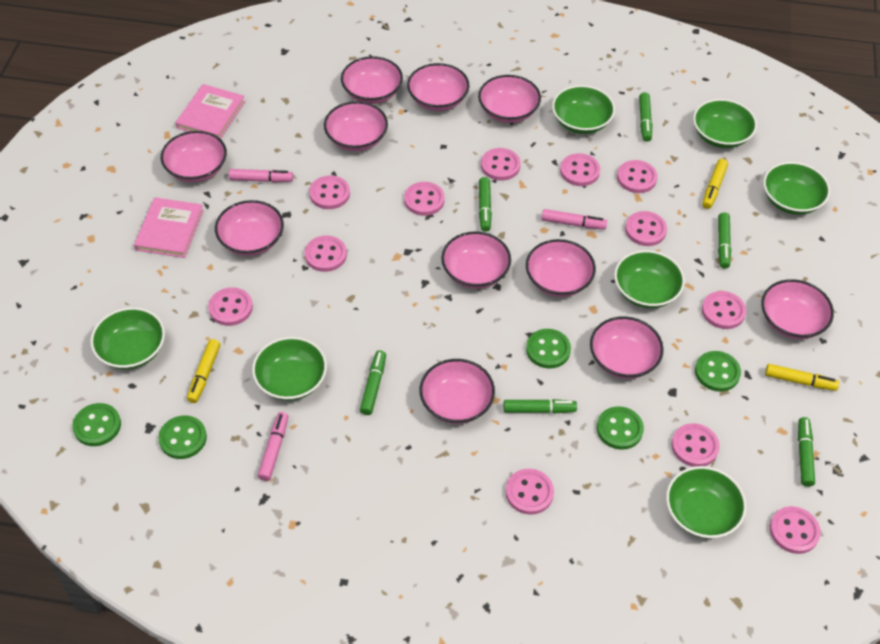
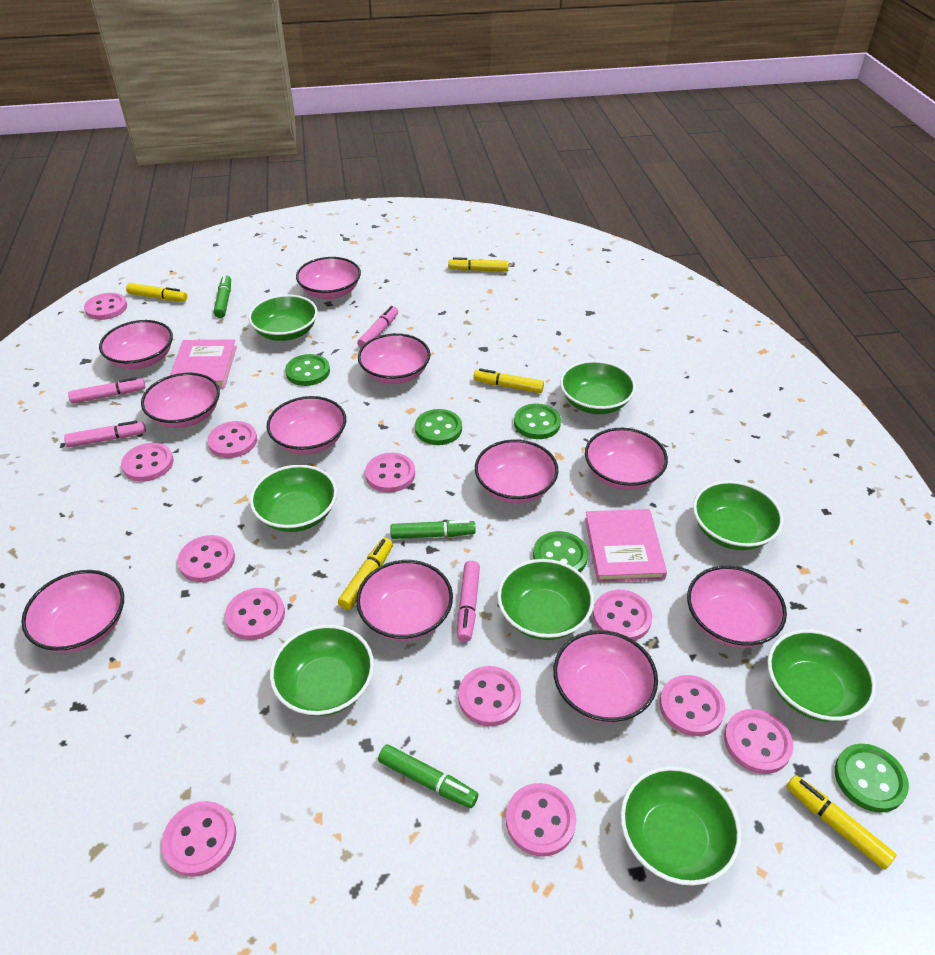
green bowl: [90,307,165,370] [252,337,327,401] [552,85,615,134] [614,250,685,308] [666,466,747,538] [693,99,757,148] [763,162,830,215] = 7 -> [248,294,318,341] [250,465,337,532] [270,625,374,716] [497,559,594,640] [560,360,636,414] [620,766,741,886] [693,481,783,550] [767,629,876,722] = 8
green marker: [360,350,386,415] [479,177,492,232] [504,399,577,414] [639,92,652,142] [718,212,731,269] [798,417,815,487] = 6 -> [214,275,231,318] [378,744,478,808] [390,520,476,539] = 3
pink marker: [229,169,293,183] [258,412,289,481] [542,209,607,230] = 3 -> [64,420,146,447] [68,377,145,404] [357,306,398,348] [457,561,480,642] = 4
yellow marker: [187,339,221,403] [702,159,728,209] [765,364,839,391] = 3 -> [126,283,187,302] [338,538,393,610] [448,257,509,272] [473,368,544,393] [786,775,896,870] = 5

